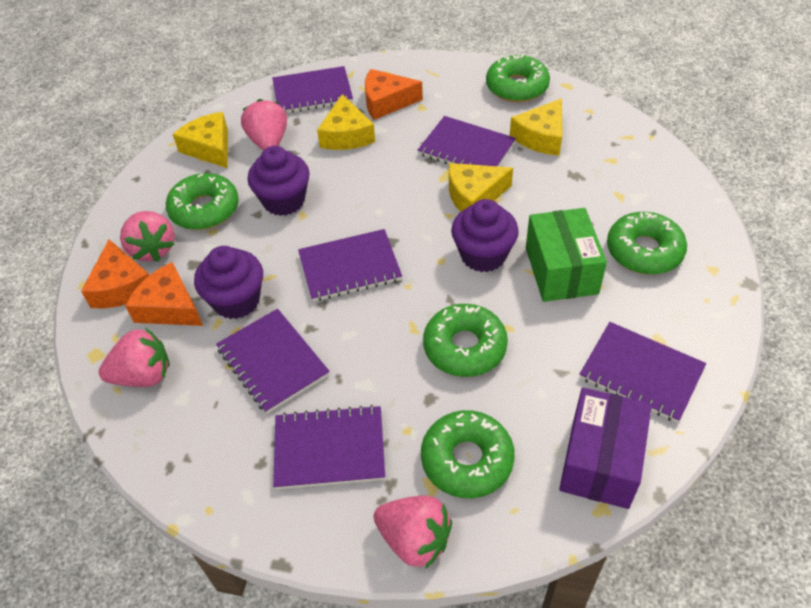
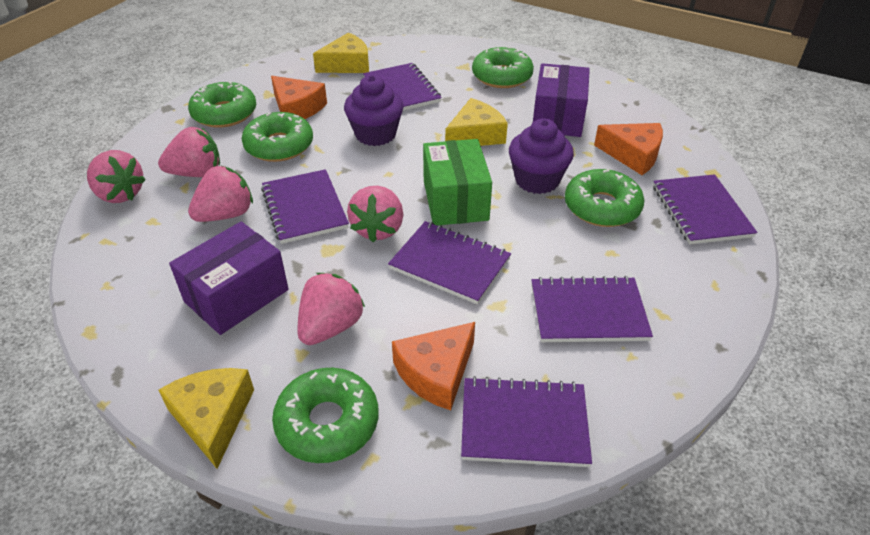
pink strawberry: [99,328,170,387] [120,211,175,262] [241,99,287,151] [374,496,452,569] = 4 -> [87,150,146,203] [158,127,220,177] [188,166,253,222] [298,273,365,345] [347,186,403,242] = 5
purple box: [559,388,652,509] = 1 -> [169,222,289,335] [533,63,590,137] = 2
purple cupcake: [194,246,263,319] [247,146,310,216] [451,199,519,272] = 3 -> [344,75,404,146] [509,118,574,194] = 2
yellow cheese: [173,112,228,168] [317,94,375,150] [449,163,513,212] [510,98,562,156] = 4 -> [159,368,254,469] [313,32,369,73] [445,98,508,146] = 3

